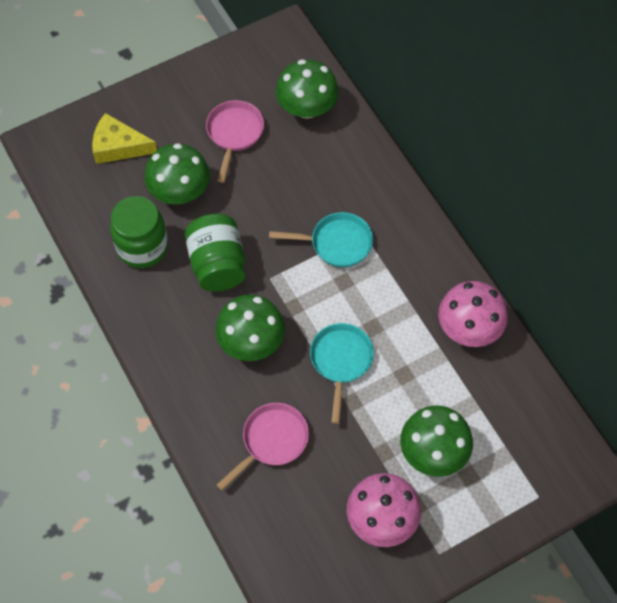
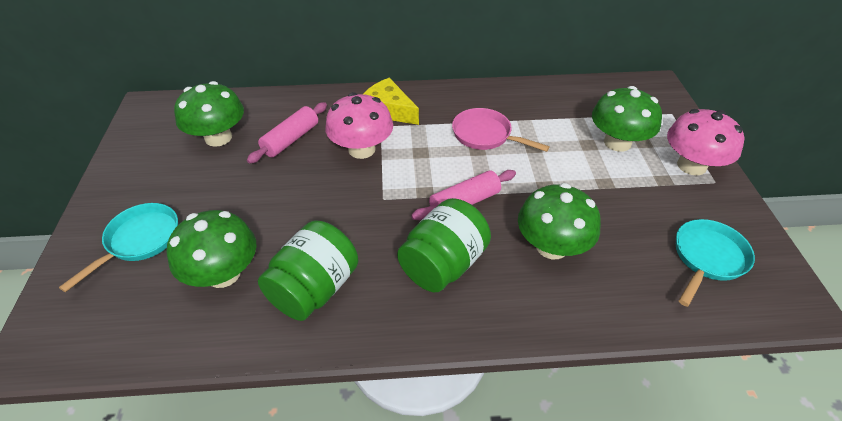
pink pan: [206,100,264,183] [217,403,309,490] = 2 -> [452,108,550,152] = 1
pink rolling pin: none = 0 -> [247,102,327,164] [411,170,516,220] = 2

